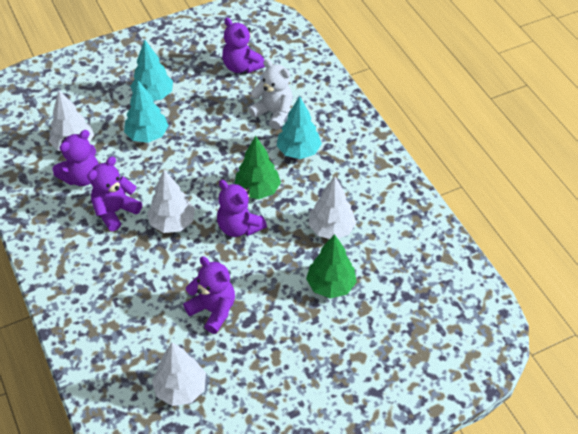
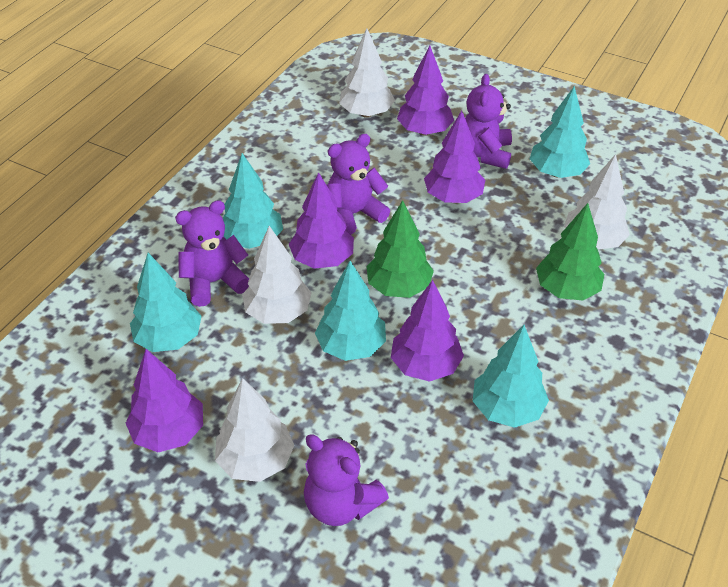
purple teddy bear: [53,130,98,186] [87,156,142,231] [183,256,235,334] [217,180,267,237] [222,18,265,73] = 5 -> [175,200,249,307] [304,434,389,526] [327,134,390,234] [465,74,512,169] = 4
purple tree: none = 0 -> [126,349,203,452] [289,172,354,269] [391,280,464,382] [397,46,454,136] [424,111,485,203] = 5
turquoise tree: [124,80,169,143] [130,40,173,101] [277,96,322,159] = 3 -> [130,253,202,352] [223,153,283,249] [315,261,386,361] [473,325,549,428] [530,86,590,178] = 5
white teddy bear: [248,59,293,130] = 1 -> none = 0

